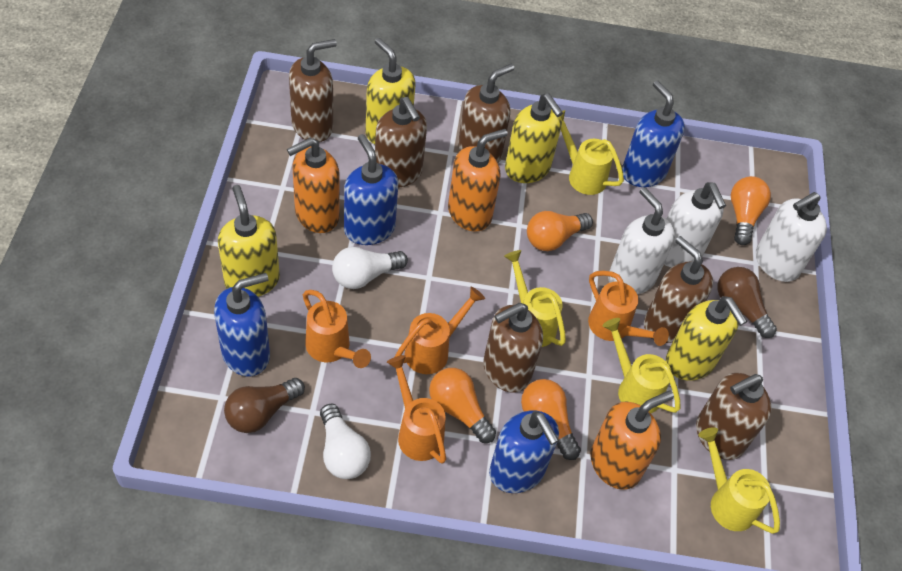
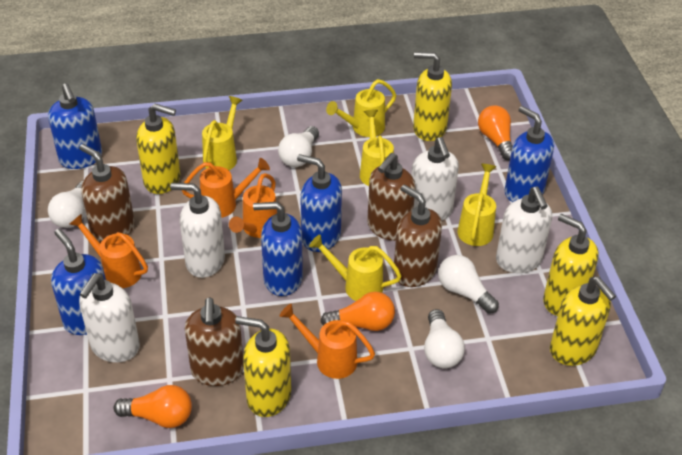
blue soap dispenser: [214,273,270,377] [344,134,398,245] [489,410,559,493] [622,81,685,187] = 4 -> [48,83,102,169] [51,229,106,335] [253,202,303,296] [297,154,342,252] [504,106,554,202] = 5
brown light bulb: [224,378,305,433] [717,267,777,338] = 2 -> none = 0
brown soap dispenser: [289,39,337,142] [375,97,427,188] [458,64,514,163] [483,303,543,393] [644,236,713,343] [696,373,771,460] = 6 -> [79,144,135,244] [185,297,244,386] [367,153,416,241] [393,185,442,287] = 4
orange light bulb: [429,368,496,443] [521,379,581,460] [527,211,593,251] [731,176,771,245] = 4 -> [114,385,192,428] [320,292,395,331] [478,106,513,160] = 3
orange soap dispenser: [287,137,340,233] [448,129,508,232] [590,390,674,490] = 3 -> none = 0
white light bulb: [320,404,371,479] [332,247,408,289] = 2 -> [48,181,85,228] [278,126,319,167] [424,309,465,368] [438,255,499,314] = 4
white soap dispenser: [608,187,675,295] [664,182,726,268] [756,192,827,282] = 3 -> [79,273,140,362] [170,183,225,278] [411,137,459,221] [496,187,552,273] = 4
yellow soap dispenser: [218,185,280,297] [365,38,416,144] [505,93,563,183] [666,296,747,380] = 4 -> [136,104,180,194] [235,316,291,417] [413,52,452,141] [543,214,598,316] [550,277,616,366] = 5
yellow watering can: [504,250,566,347] [561,110,624,195] [602,318,681,413] [699,427,780,534] = 4 -> [202,96,243,170] [309,235,401,301] [326,79,396,137] [360,109,394,186] [457,164,496,246] = 5

